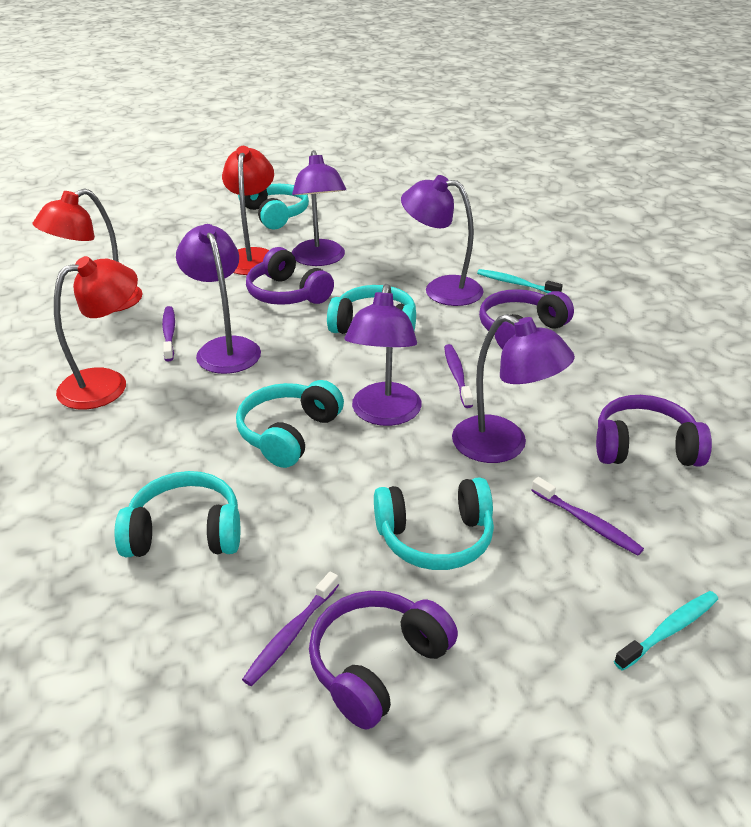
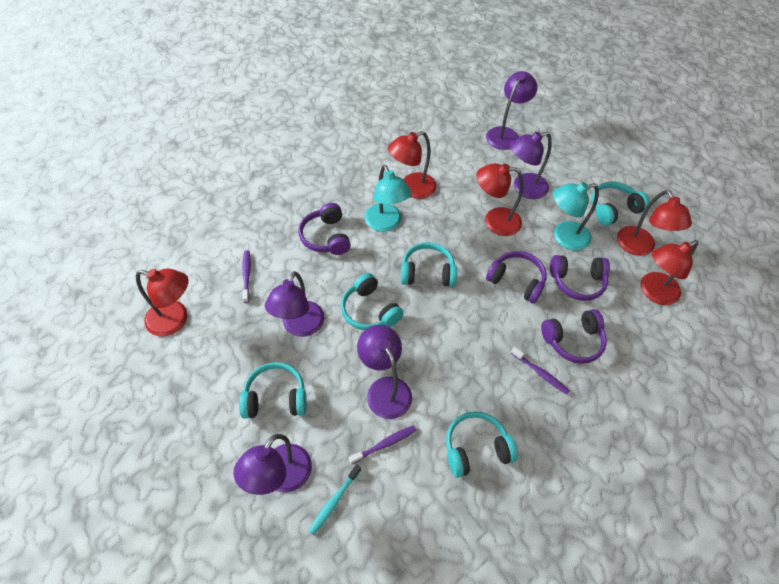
purple toothbrush: [162,306,175,361] [242,571,339,686] [444,344,473,408] [531,477,644,555] = 4 -> [242,250,251,303] [349,425,417,464] [511,347,570,395] = 3
red lamp: [33,188,143,312] [54,256,138,410] [222,146,274,275] = 3 -> [136,269,189,337] [388,131,437,199] [477,163,523,236] [617,190,692,256] [641,240,698,305] = 5
turquoise lamp: none = 0 -> [365,165,411,232] [553,182,599,251] = 2
turquoise toothbrush: [477,269,563,293] [614,591,718,671] = 2 -> [308,464,361,535] = 1

